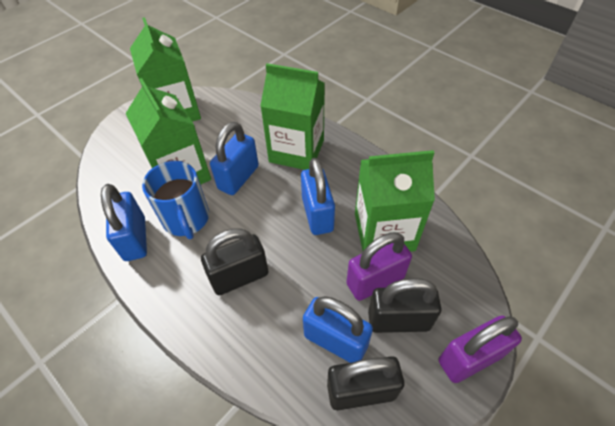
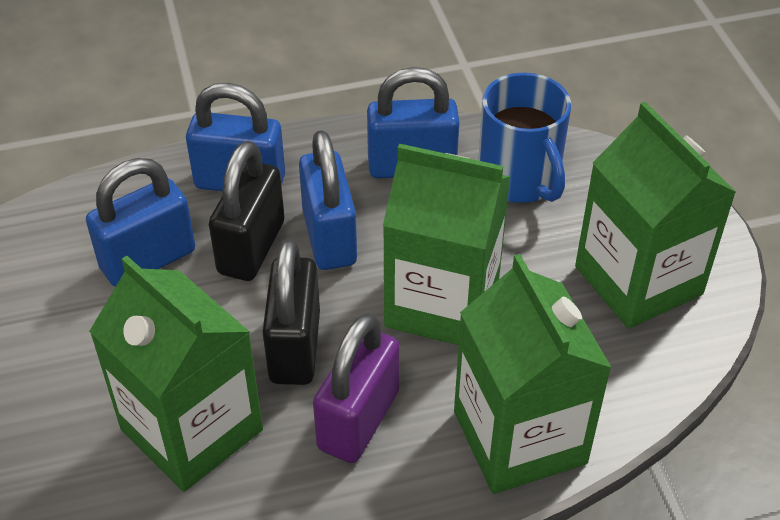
black padlock: [201,228,269,295] [327,356,404,410] [368,278,441,333] = 3 -> [209,141,284,281] [262,239,320,385] = 2
purple padlock: [347,232,412,301] [439,316,522,383] = 2 -> [313,313,400,463] = 1

